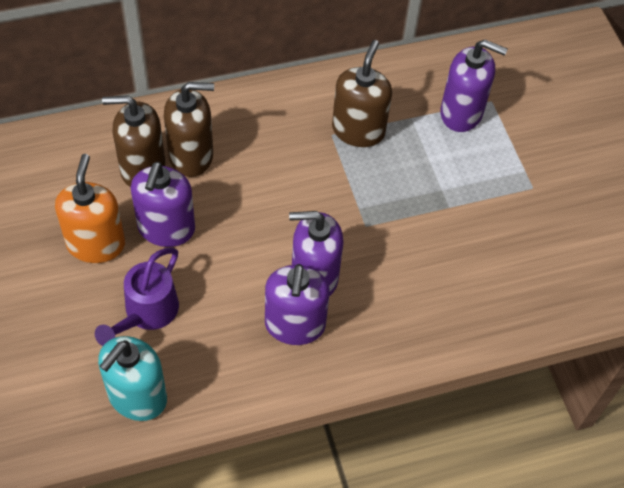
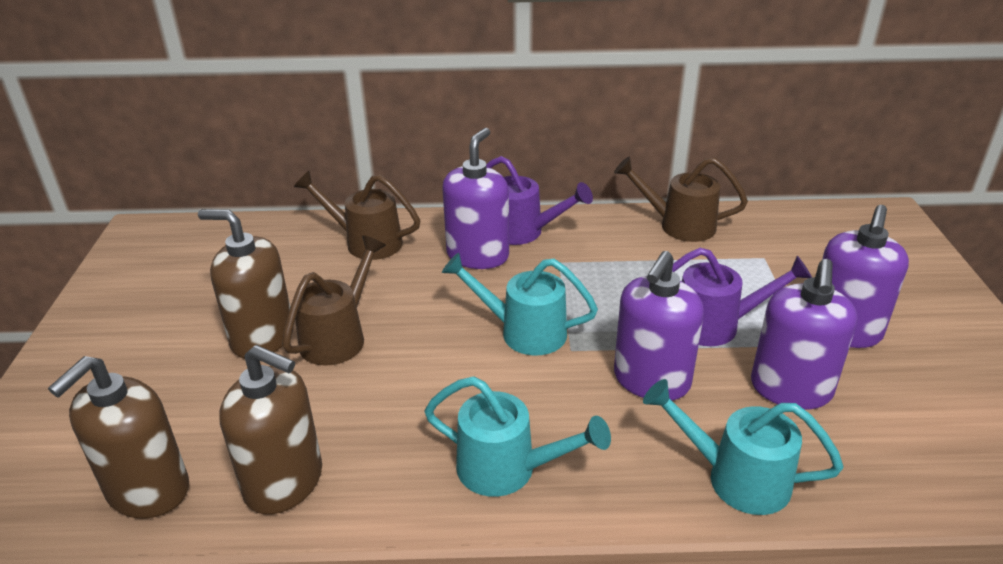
brown watering can: none = 0 -> [282,235,386,366] [294,171,421,260] [614,156,748,242] = 3
orange soap dispenser: [55,154,125,263] = 1 -> none = 0
purple watering can: [95,247,179,346] = 1 -> [486,156,593,245] [672,248,812,346] = 2
turquoise soap dispenser: [98,336,167,421] = 1 -> none = 0
turquoise watering can: none = 0 -> [424,376,611,497] [442,253,598,356] [643,379,843,515] = 3

